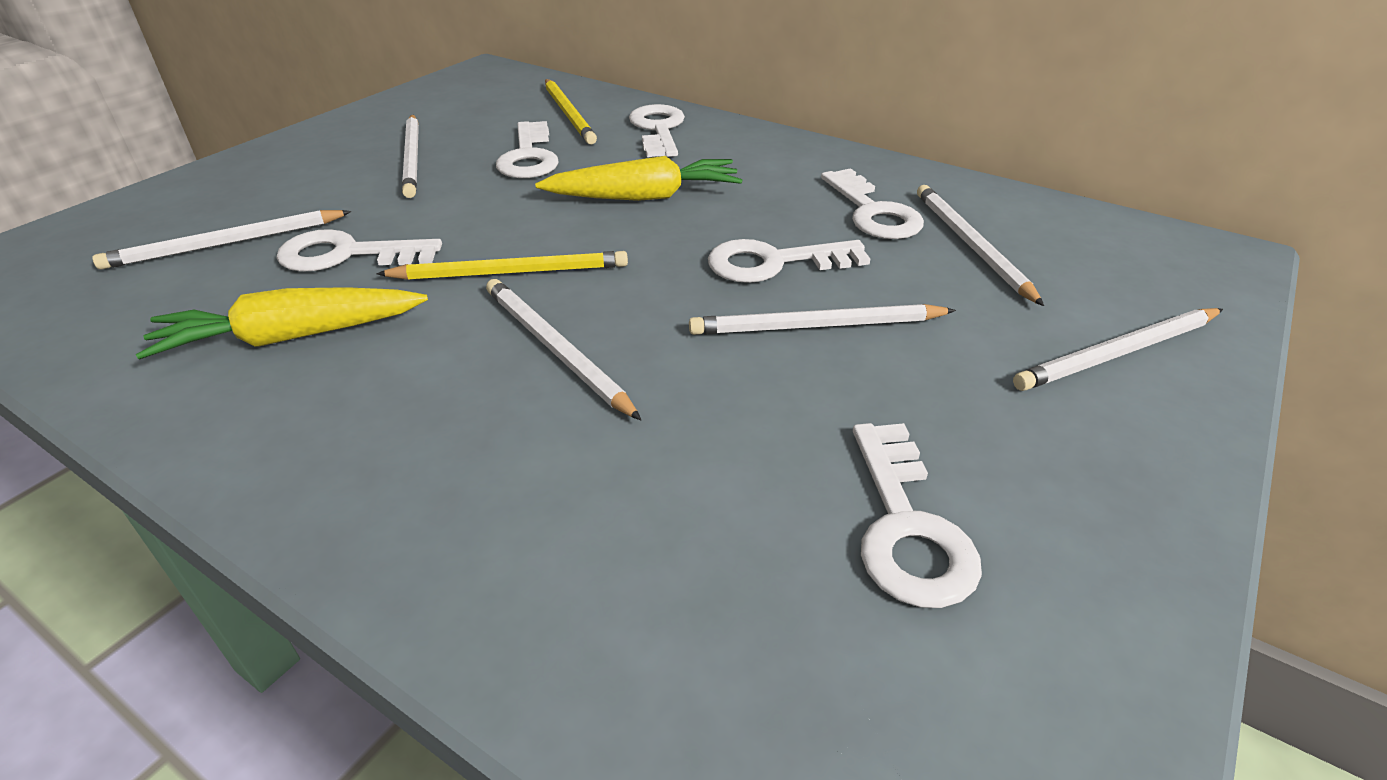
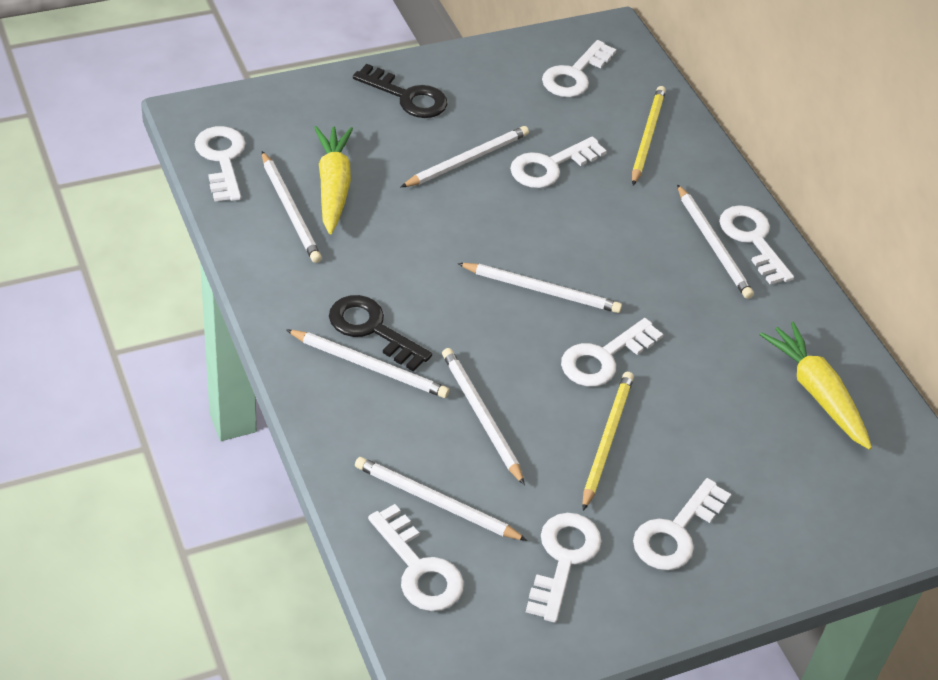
black key: none = 0 -> [329,295,432,372] [353,64,448,118] = 2
white key: [277,229,442,272] [496,121,559,178] [629,104,685,157] [708,239,870,283] [821,168,924,239] [853,423,982,608] = 6 -> [195,126,245,201] [368,504,464,611] [510,136,607,188] [526,513,602,623] [542,40,616,97] [561,318,663,387] [633,478,731,570] [719,205,794,285] = 8
white pencil: [92,210,351,270] [402,115,419,198] [486,279,641,420] [689,304,956,335] [917,185,1044,306] [1013,308,1223,391] = 6 -> [262,151,322,263] [286,329,449,398] [355,457,528,541] [401,126,529,187] [442,348,525,485] [457,263,622,313] [677,184,754,299] = 7

